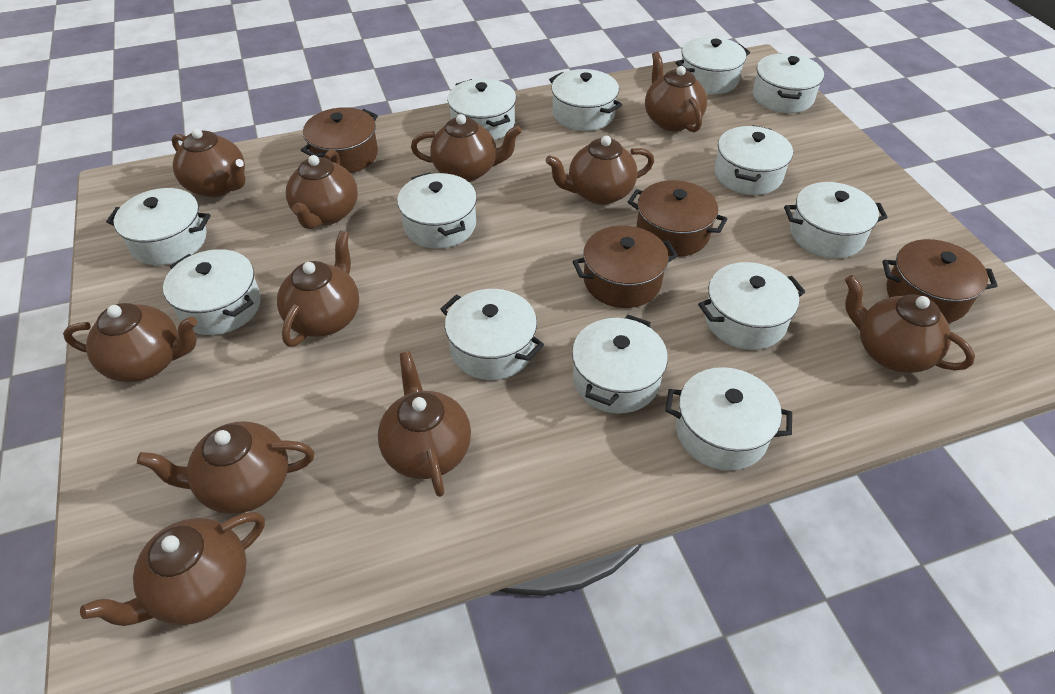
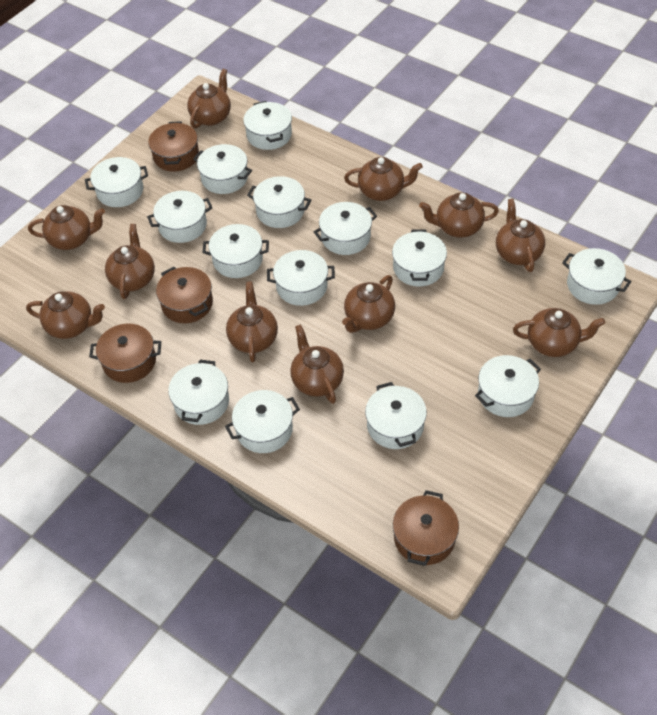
white pot: [106,188,210,265] [163,249,261,335] [397,172,477,249] [440,289,544,380] [447,79,516,140] [549,69,622,131] [572,315,668,414] [665,367,792,471] [675,37,750,94] [698,262,805,350] [714,125,793,195] [753,53,824,113] [784,182,888,258] = 13 -> [85,157,148,207] [147,191,213,243] [168,359,229,425] [193,144,252,194] [202,224,269,278] [225,390,300,453] [243,101,292,150] [247,176,311,228] [267,250,335,306] [314,202,377,255] [365,382,427,449] [392,229,447,287] [475,355,541,417] [562,248,632,305] = 14

